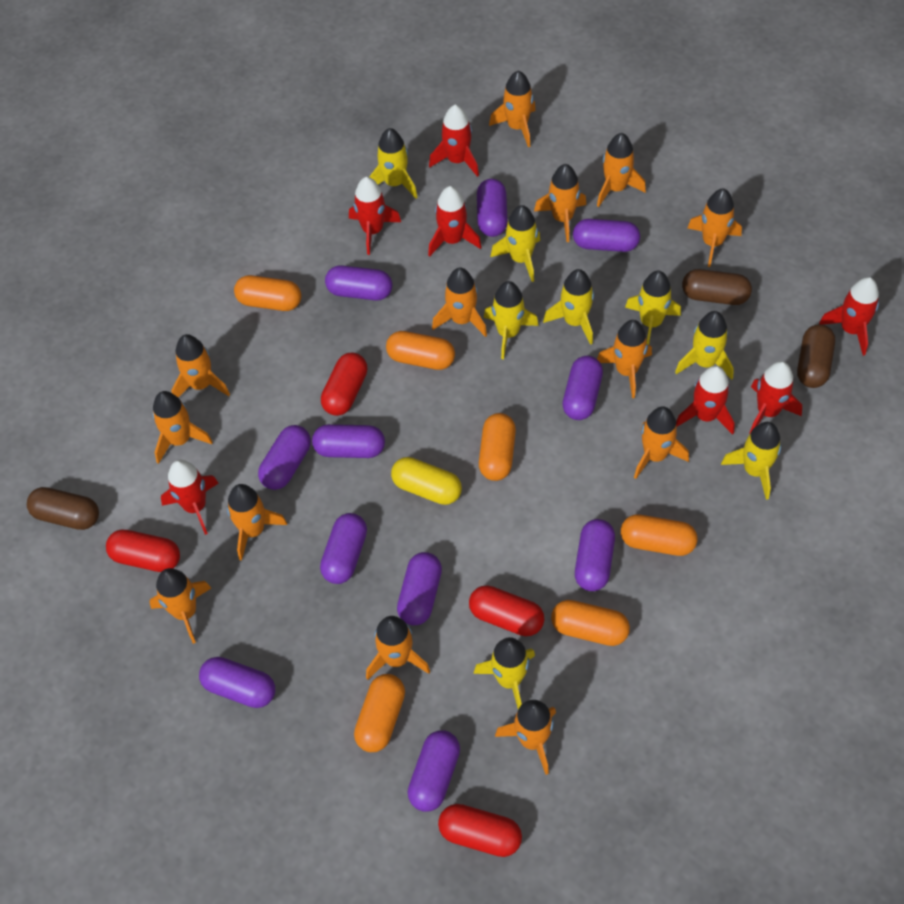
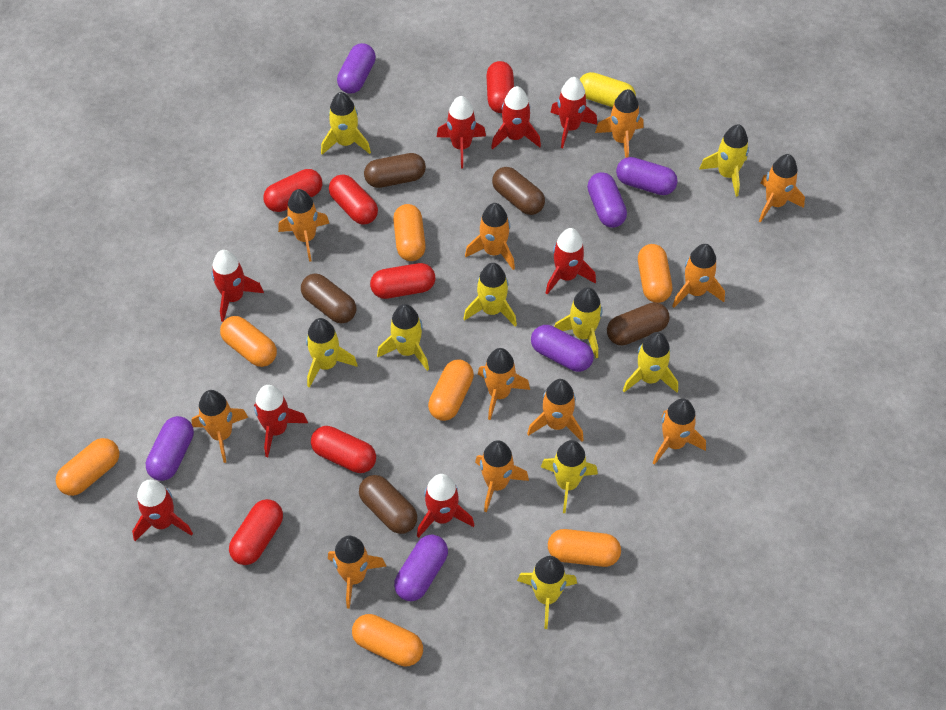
brown capsule: [27,487,99,530] [682,269,752,305] [797,324,835,388] = 3 -> [301,274,356,323] [359,475,417,534] [364,153,426,188] [492,167,545,215] [607,302,670,346] = 5
orange capsule: [234,275,301,311] [354,674,405,752] [386,331,455,370] [479,413,516,481] [551,600,630,646] [621,515,697,556] = 6 -> [56,438,120,496] [220,316,277,367] [352,614,423,666] [393,204,426,261] [428,359,474,421] [548,529,621,567] [638,244,672,303] = 7
orange rocket: [149,568,211,644] [153,391,213,464] [171,334,230,398] [227,484,287,561] [366,616,430,680] [432,268,487,337] [489,70,536,147] [495,700,556,775] [534,164,586,242] [597,133,646,207] [597,320,652,398] [634,407,689,479] [688,188,742,267] = 13 -> [191,390,248,463] [278,189,329,262] [328,536,386,609] [465,203,515,270] [475,440,529,512] [478,348,530,420] [527,379,584,442] [595,89,644,158] [653,398,706,465] [672,244,725,307] [759,154,805,222] = 11
purple capsule: [199,657,275,708] [258,425,311,490] [312,424,385,458] [320,513,367,584] [325,265,392,300] [397,552,442,625] [408,730,460,812] [477,179,508,237] [563,356,603,420] [573,219,640,252] [575,519,615,591] = 11 -> [146,416,194,481] [337,43,376,94] [394,535,448,601] [531,325,594,372] [587,172,627,228] [616,157,678,195] = 6
red capsule: [106,529,180,572] [321,352,368,416] [438,804,522,857] [469,585,544,636] = 4 -> [229,499,283,565] [263,169,322,212] [311,426,376,473] [329,174,378,225] [370,263,435,299] [486,61,514,113] = 6
red rocket: [161,460,219,535] [349,177,401,255] [428,186,482,257] [429,105,479,177] [676,366,735,435] [749,361,802,434] [819,277,879,356] = 7 -> [132,480,193,541] [211,250,264,322] [254,385,308,457] [417,474,474,538] [437,96,486,169] [491,86,541,150] [546,228,596,295] [550,77,597,148] = 8
yellow rocket: [369,128,418,199] [473,637,535,709] [484,281,539,359] [490,205,540,282] [543,269,594,345] [625,271,681,345] [675,311,734,380] [721,422,781,500] = 8 -> [306,318,358,388] [321,92,371,155] [377,304,429,371] [463,263,517,327] [517,556,577,629] [541,440,598,513] [554,287,603,358] [623,332,678,392] [699,124,749,197] = 9

